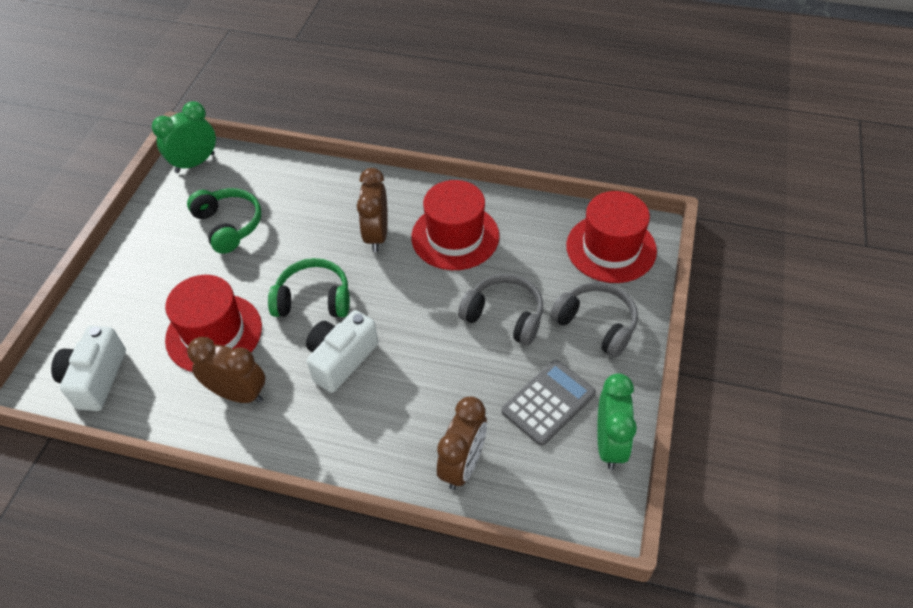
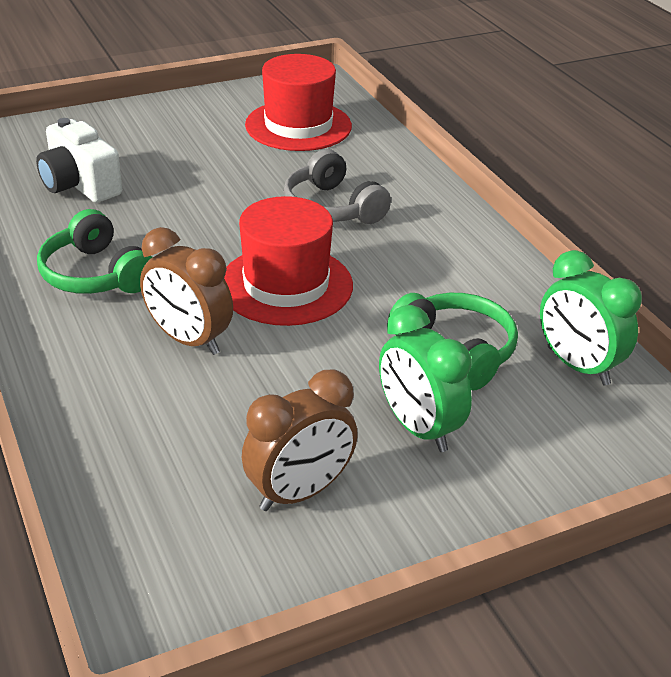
brown clock: [187,337,265,403] [357,168,388,252] [437,397,487,490] = 3 -> [140,227,233,355] [242,370,358,511] = 2
grey calculator: [502,360,596,446] = 1 -> none = 0
grey headphones: [458,274,543,345] [550,282,638,358] = 2 -> [284,149,391,224] = 1
red hat: [165,275,262,372] [411,180,499,270] [566,191,657,283] = 3 -> [224,196,353,326] [245,54,352,151] = 2
white camera: [51,326,126,411] [306,310,378,393] = 2 -> [36,118,122,203] = 1

